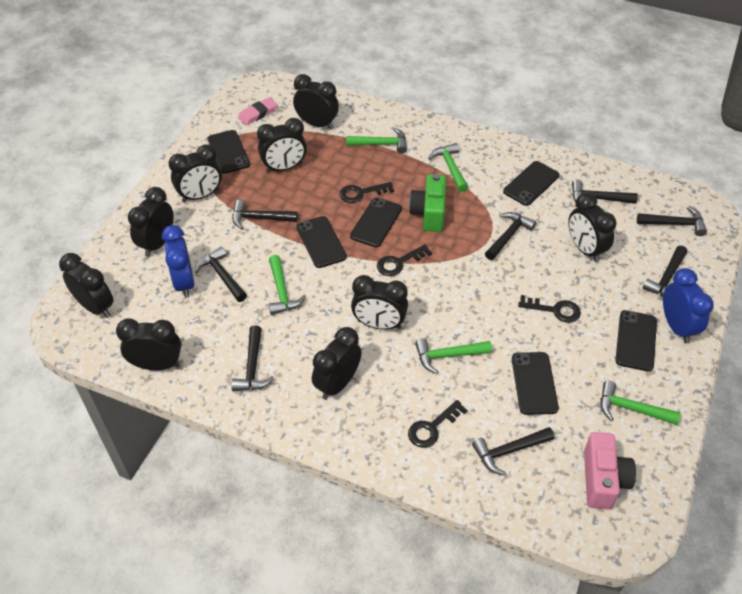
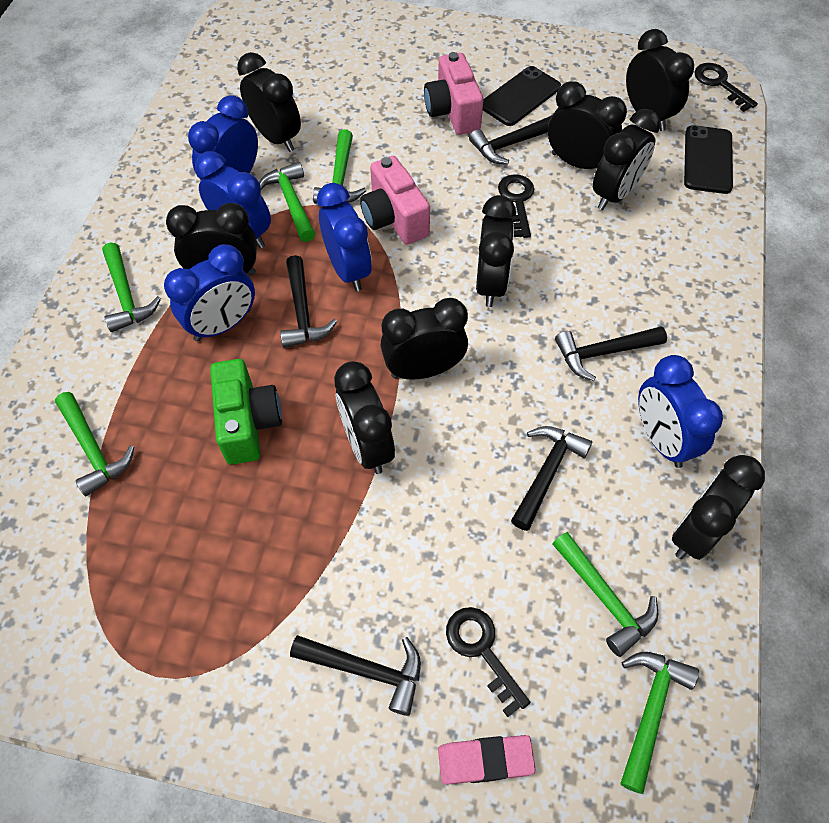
black hammer: [195,247,247,302] [231,325,274,391] [232,200,298,229] [472,427,554,476] [485,212,536,260] [572,180,638,204] [637,206,707,236] [643,246,687,296] = 8 -> [280,255,337,348] [290,635,421,716] [469,115,552,164] [511,426,592,531] [555,326,667,381] = 5
black key: [339,182,394,203] [377,244,432,276] [408,400,468,448] [518,295,581,323] = 4 -> [446,607,530,717] [498,174,534,238] [694,63,758,112] = 3
black phone: [208,130,250,174] [296,216,347,268] [350,197,402,247] [503,161,560,206] [512,352,559,415] [615,310,657,371] = 6 -> [483,66,561,126] [684,125,733,194] = 2
blue clock: [162,225,194,298] [663,268,714,343] = 2 -> [164,244,255,341] [188,95,258,180] [195,151,271,249] [317,183,372,291] [638,355,723,468] = 5
green hammer: [269,255,306,315] [346,128,407,154] [415,338,492,374] [428,143,468,192] [600,381,681,425] = 5 -> [55,392,135,496] [102,242,161,332] [259,162,315,242] [313,129,367,204] [552,532,658,657] [620,652,699,794] = 6
pink camera: [584,432,636,509] = 1 -> [360,156,430,244] [424,52,483,135] = 2

